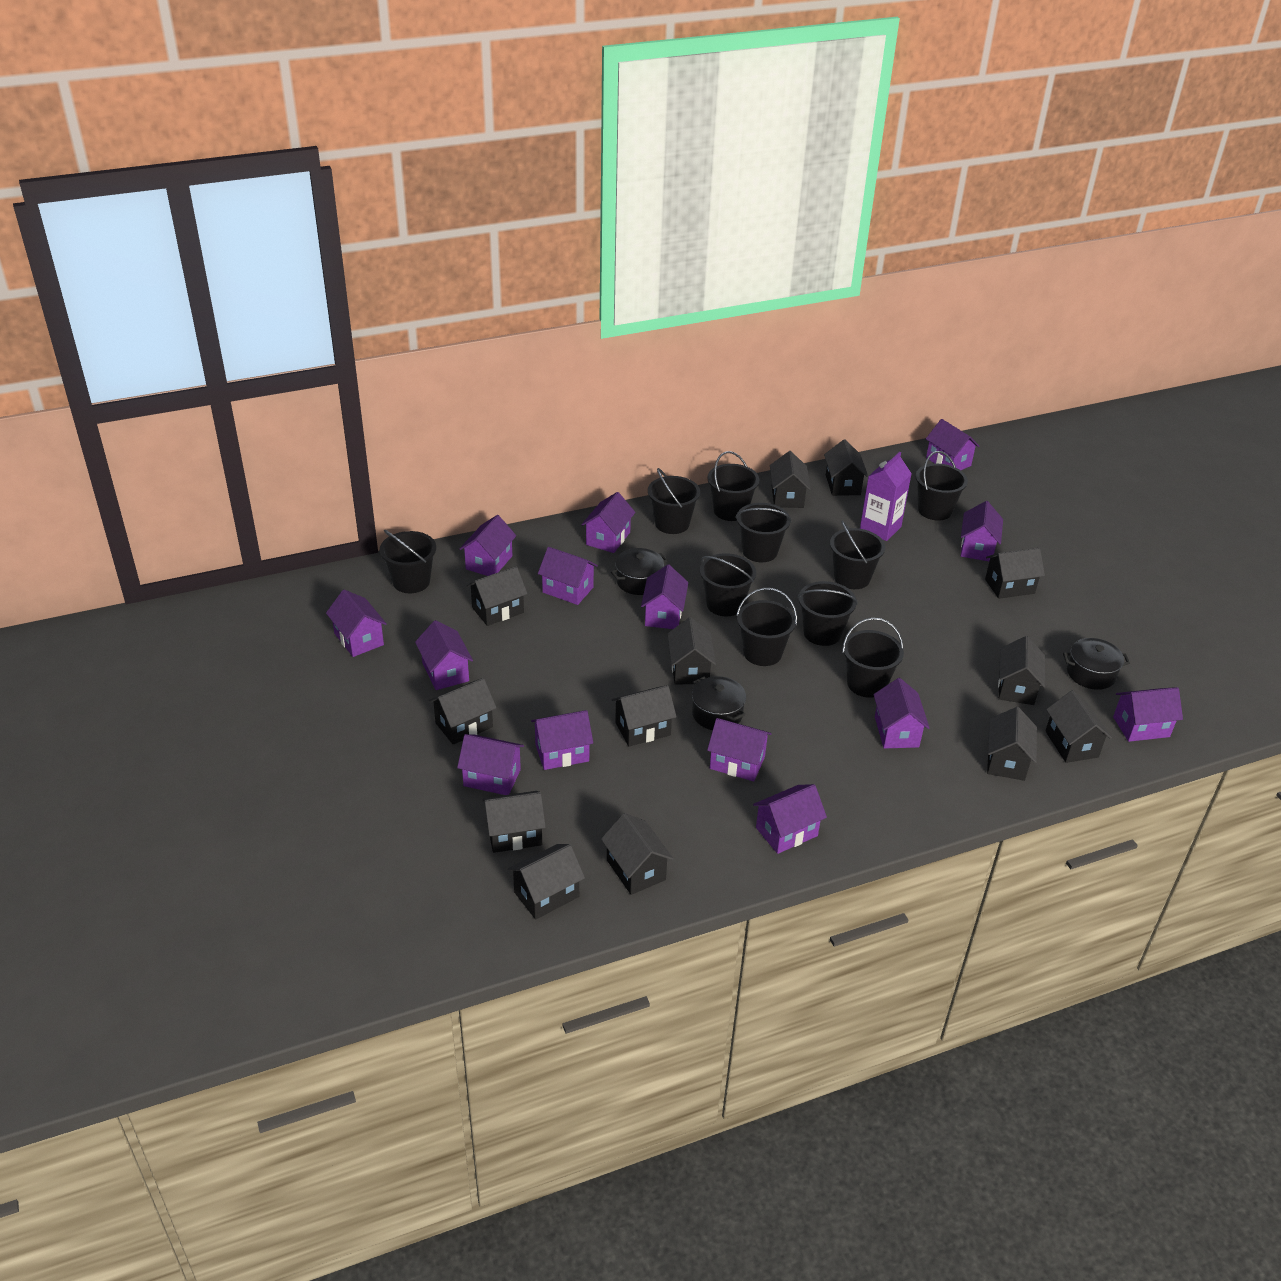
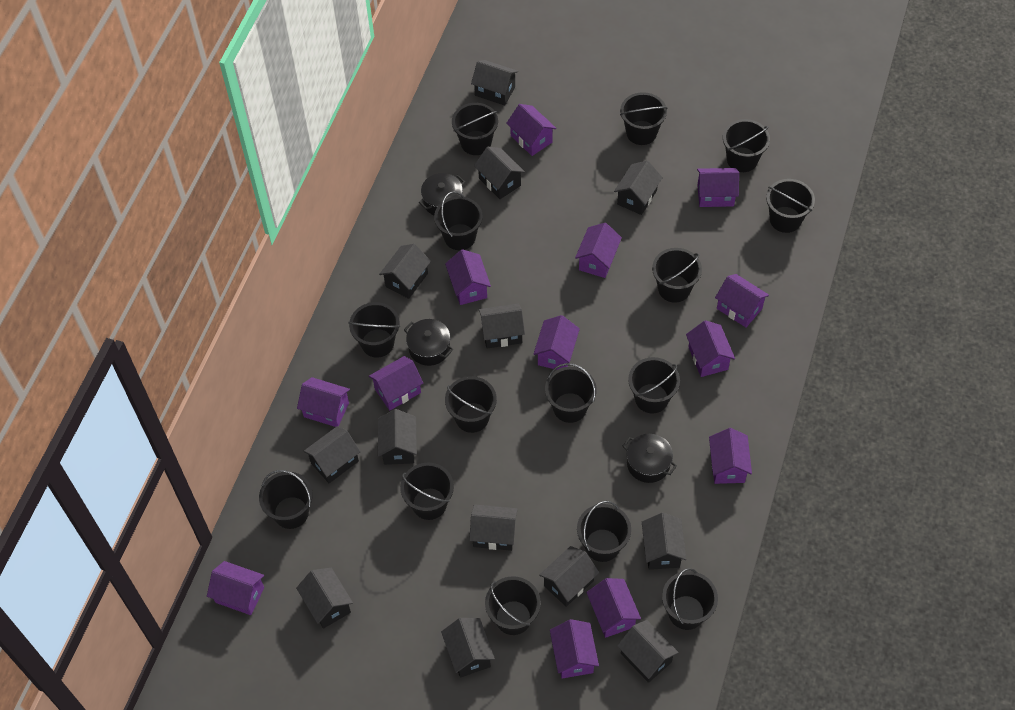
black bucket: [380,530,436,593] [648,468,700,534] [700,553,756,617] [707,451,759,521] [735,503,791,562] [737,588,797,666] [797,581,858,646] [830,520,885,589] [842,618,904,698] [915,451,968,521] = 10 -> [259,470,313,529] [348,302,400,358] [400,463,454,520] [434,191,483,250] [445,376,497,433] [452,103,498,155] [485,576,541,635] [545,363,597,423] [577,501,631,562] [620,92,668,145] [628,357,680,413] [652,248,702,303] [662,568,718,630] [723,119,770,172] [766,179,815,233] = 15
purple carton: [860,452,912,541] = 1 -> none = 0
purple house: [326,590,387,657] [415,620,473,690] [457,734,524,795] [460,515,516,576] [531,710,593,770] [538,547,598,605] [581,492,636,553] [641,565,688,629] [707,718,772,782] [753,784,827,854] [873,678,929,749] [926,419,980,470] [961,501,1003,561] [1113,687,1183,742] = 14 -> [207,561,264,615] [297,377,350,427] [369,356,423,410] [445,249,491,305] [506,104,557,156] [533,315,580,370] [550,619,599,678] [575,223,622,278] [586,578,641,638] [686,320,735,377] [697,168,739,207] [709,428,752,484] [715,274,769,327] = 13

